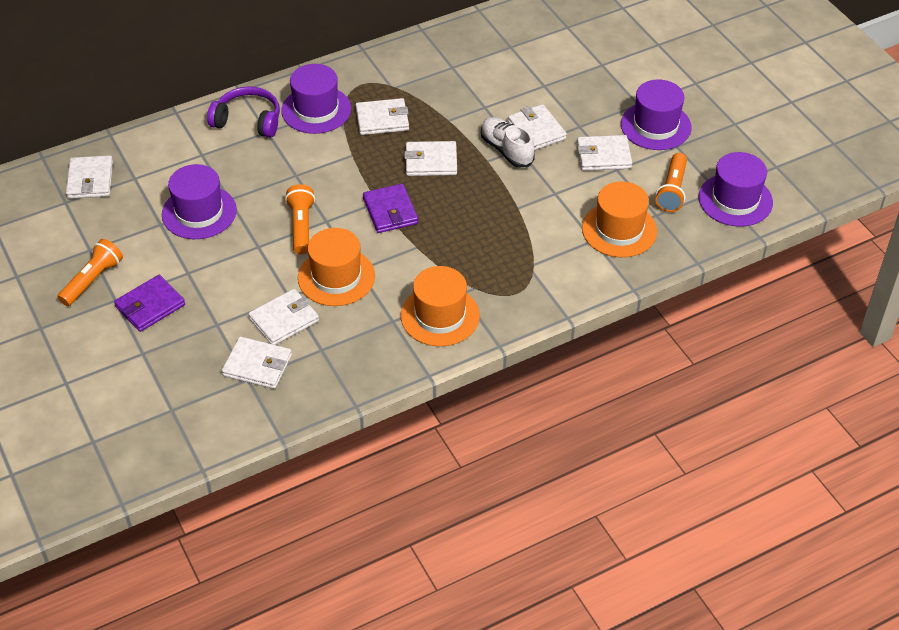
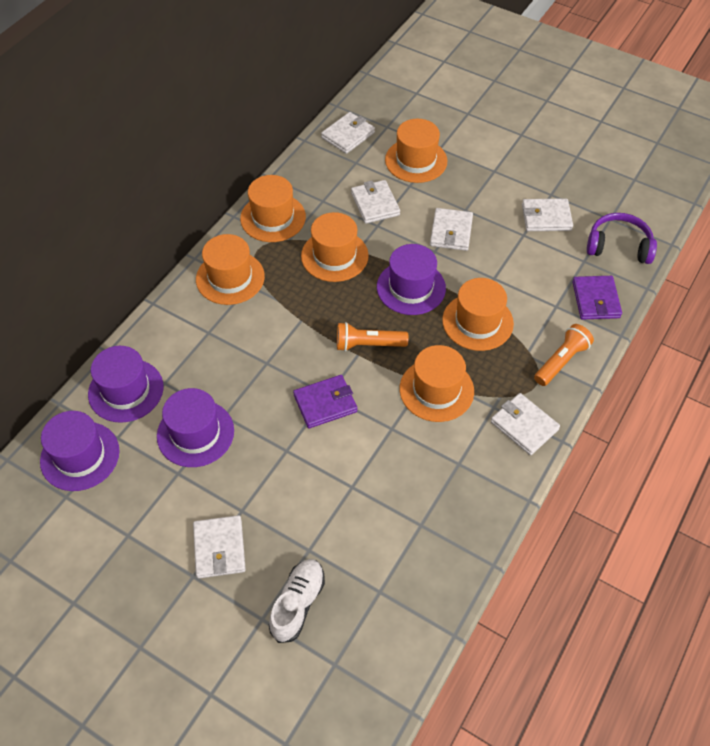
orange flashlight: [58,239,123,306] [285,184,315,254] [656,153,687,212] = 3 -> [337,322,408,351] [534,324,594,386] = 2
orange hat: [298,228,375,306] [401,266,480,346] [582,181,657,257] = 3 -> [196,234,265,305] [240,175,306,242] [301,212,369,282] [385,119,447,183] [400,345,474,422] [442,278,514,351] = 6
white wallet: [66,155,113,199] [222,337,292,389] [248,289,319,345] [356,98,409,135] [404,141,457,176] [508,104,567,150] [577,135,632,171] = 7 -> [193,515,246,578] [321,112,375,154] [351,180,400,224] [430,208,473,251] [491,393,560,455] [522,198,573,231] = 6

